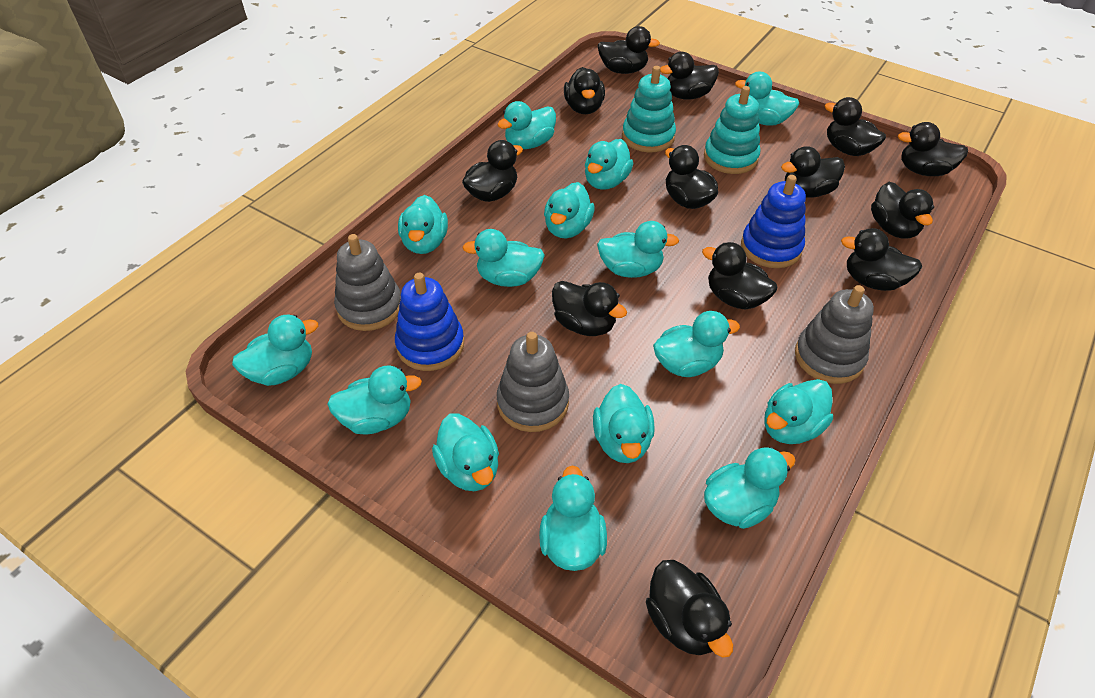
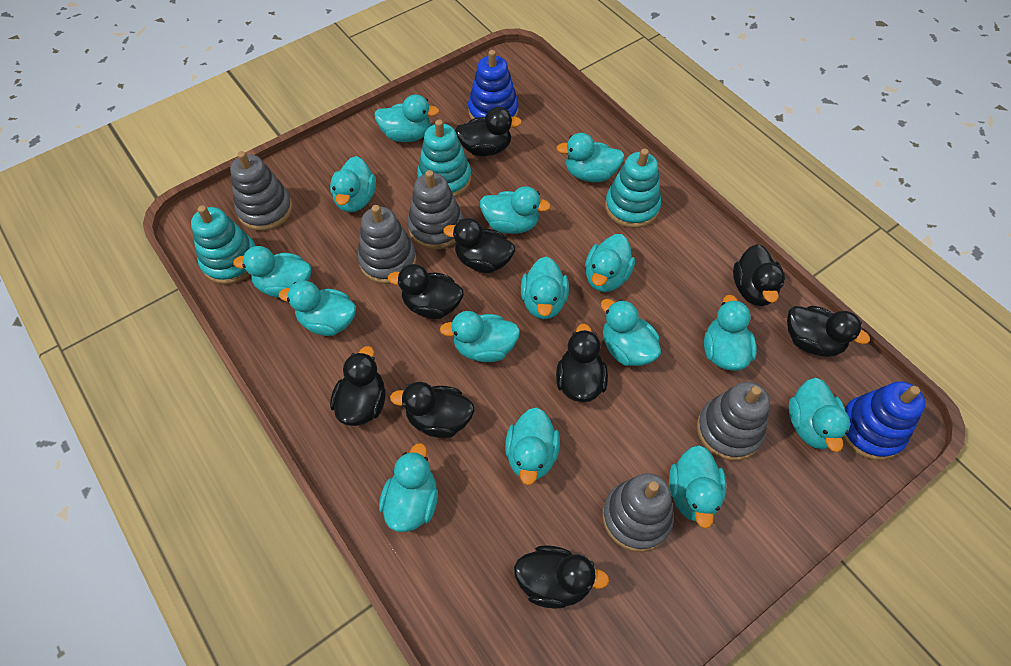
black duck: [462,140,523,202] [552,281,627,336] [564,67,605,114] [597,26,660,74] [646,560,733,658] [660,52,719,100] [665,145,718,209] [702,242,777,310] [781,146,845,198] [824,97,886,156] [841,228,922,291] [871,182,934,239] [898,122,968,176] = 13 -> [330,346,386,426] [388,264,464,319] [390,382,475,438] [443,218,515,273] [455,107,522,156] [514,545,609,609] [556,324,608,402] [733,244,785,306] [787,306,870,357] = 9
grey stacking toy: [334,234,401,331] [497,332,569,432] [795,285,874,384] = 3 -> [230,151,293,231] [358,205,416,284] [408,170,464,249] [603,473,674,552] [697,382,770,461] = 5
turquoise stacking toy: [622,66,676,152] [704,86,760,174] = 2 -> [191,205,256,284] [417,119,471,197] [605,149,661,228] = 3

